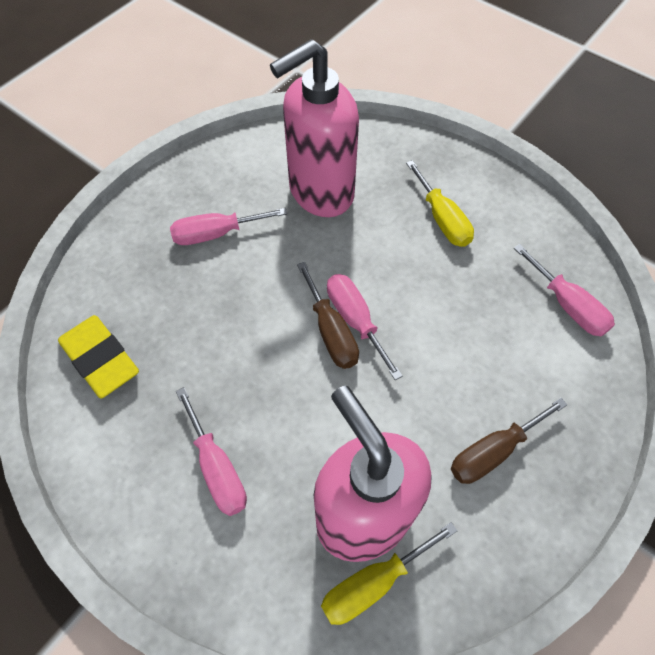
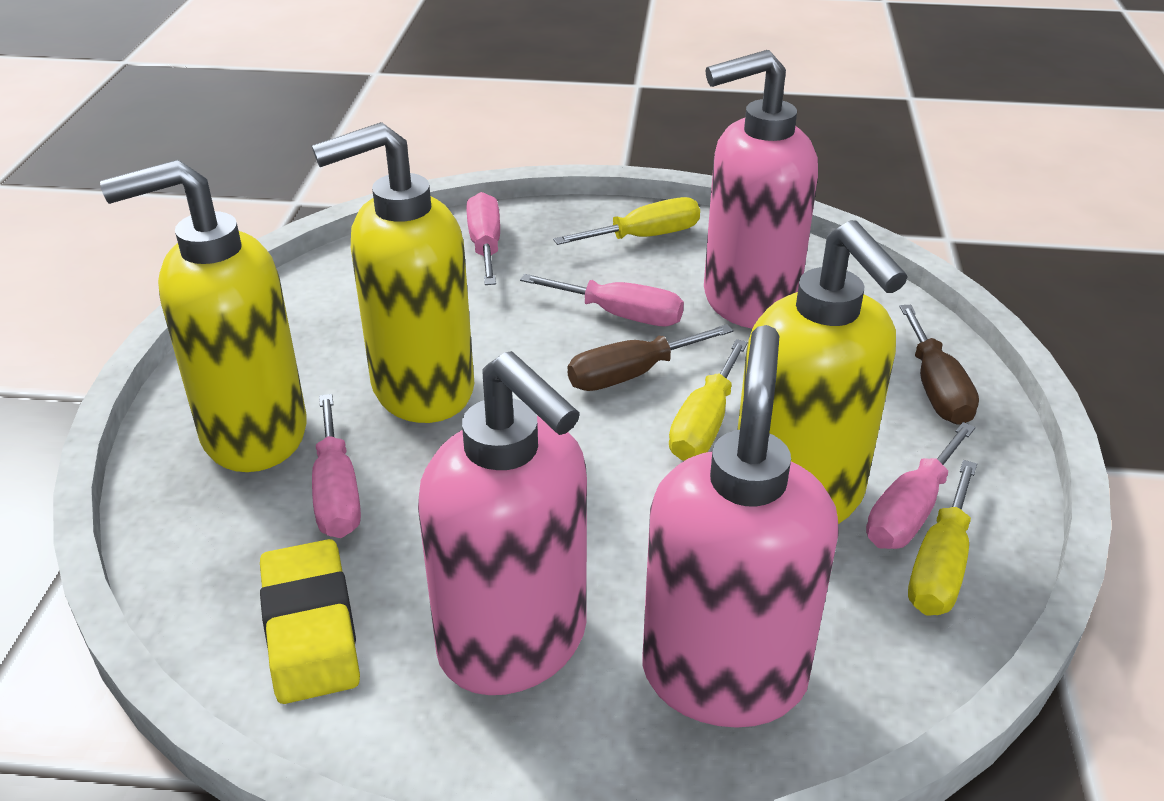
pink soap dispenser: [270,39,359,217] [314,386,432,562] = 2 -> [418,351,587,695] [642,325,839,728] [704,50,818,329] = 3
yellow screwdriver: [321,522,457,625] [406,160,474,247] = 2 -> [553,197,700,245] [669,339,748,461] [908,460,977,616] = 3
yellow soap dispenser: none = 0 -> [100,160,307,472] [312,122,474,423] [738,220,908,524] = 3

